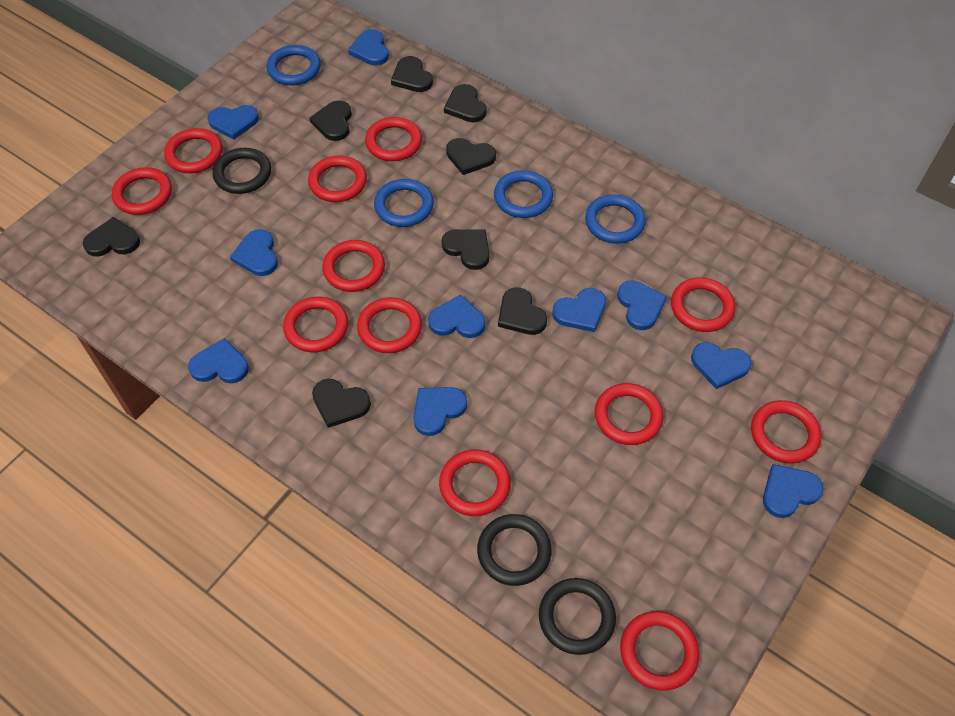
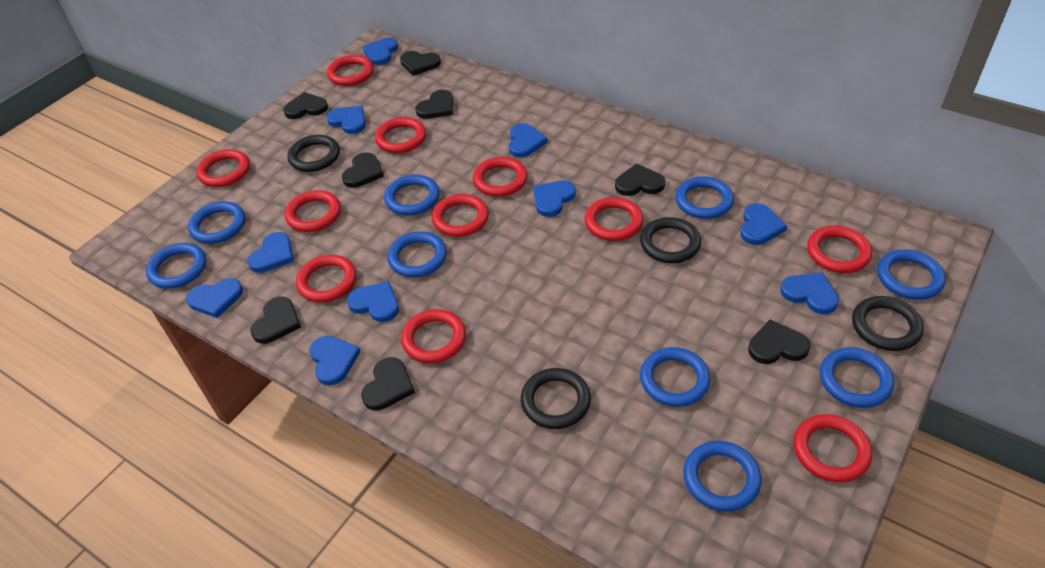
black ring: [213,148,271,194] [477,514,552,586] [539,578,616,655] = 3 -> [287,135,340,172] [521,368,591,429] [640,217,701,263] [852,296,924,351] = 4
blue ring: [267,45,321,85] [374,179,434,227] [494,170,553,218] [585,194,646,244] = 4 -> [146,243,206,289] [188,201,245,244] [384,175,440,215] [387,232,447,277] [640,347,710,407] [675,176,734,219] [683,441,762,512] [820,347,894,408] [877,249,946,300] = 9
red ring: [112,167,172,215] [164,128,222,173] [283,297,348,352] [308,155,367,202] [322,240,385,292] [357,297,422,353] [365,117,422,161] [439,450,511,516] [595,383,664,445] [620,611,699,691] [671,278,735,332] [751,400,822,464] = 12 -> [196,149,250,187] [285,190,341,232] [296,255,356,302] [327,55,374,86] [375,117,426,153] [401,309,466,363] [432,194,489,237] [473,157,527,197] [584,197,643,241] [794,414,872,482] [807,226,872,273] = 11

